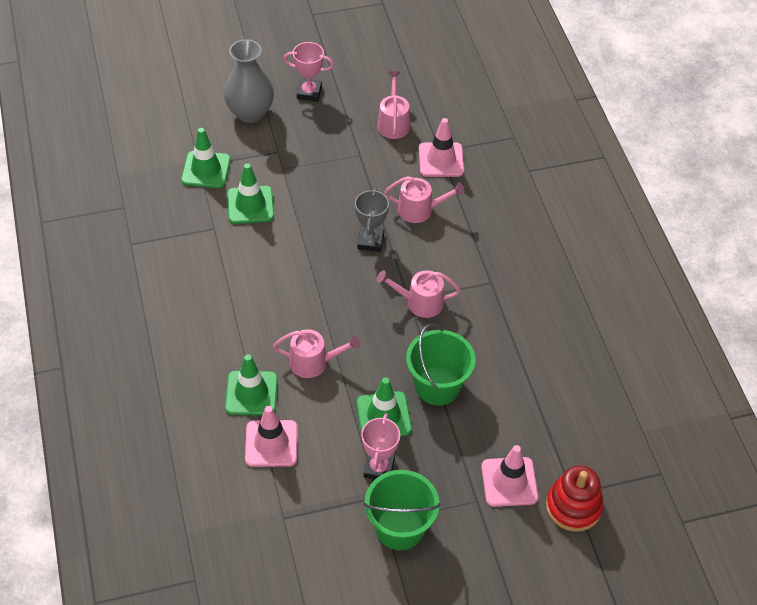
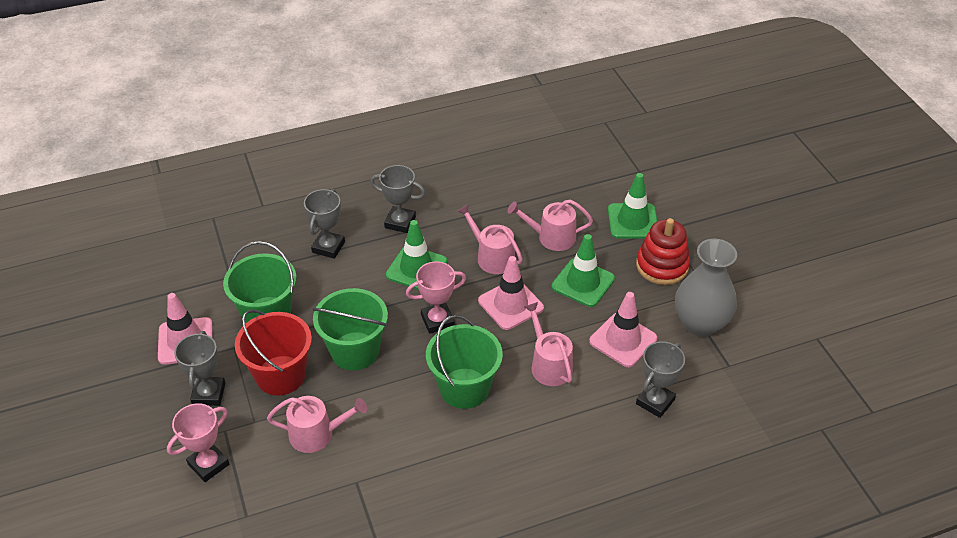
green bucket: [363,470,441,550] [406,324,476,405] = 2 -> [223,241,297,324] [312,288,388,370] [426,315,503,409] = 3
green traffic cone: [181,128,231,188] [225,354,278,415] [227,163,274,224] [356,377,412,436] = 4 -> [386,220,447,290] [552,234,615,307] [608,173,657,239] = 3
grey trophy: [355,188,389,252] = 1 -> [174,331,225,406] [304,189,345,259] [371,165,425,233] [636,341,685,418] = 4
red bucket: none = 0 -> [235,309,312,396] = 1

